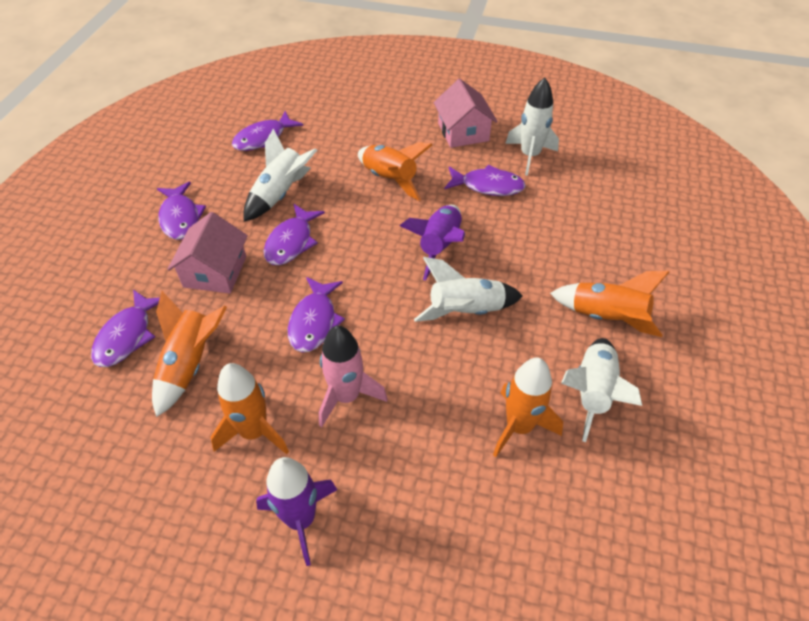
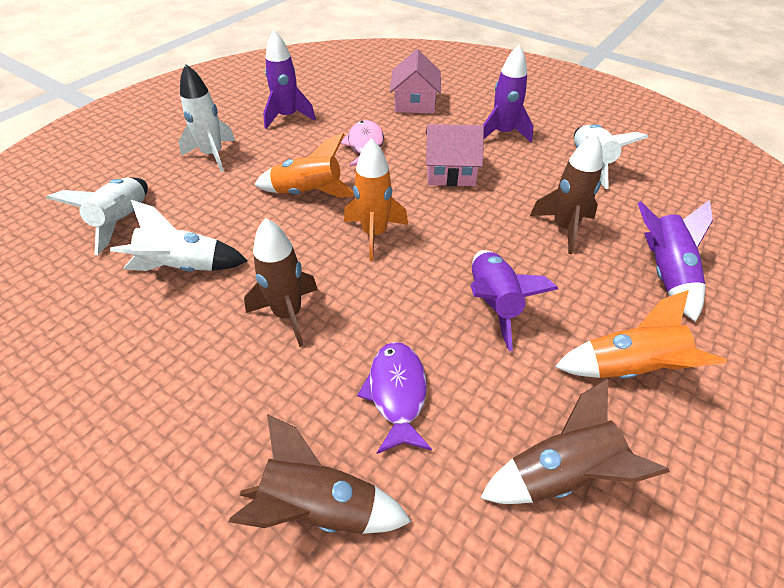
brown rocket: none = 0 -> [229,414,412,534] [244,218,318,347] [480,379,670,504] [530,132,603,254] = 4
orange rocket: [152,291,227,417] [210,363,289,455] [358,142,432,201] [493,357,563,457] [550,271,669,337] = 5 -> [254,133,354,197] [344,138,408,261] [555,290,727,379] = 3
pink fish: none = 0 -> [340,120,384,167] = 1
pink rocket: [319,325,388,427] = 1 -> none = 0
purple fish: [91,289,160,367] [157,182,206,240] [232,111,303,151] [264,204,325,265] [288,277,345,352] [444,165,526,196] = 6 -> [357,342,432,454] = 1
purple rocket: [256,457,337,566] [400,205,465,280] = 2 -> [263,30,316,129] [470,250,558,351] [483,45,533,142] [638,200,713,322] = 4

